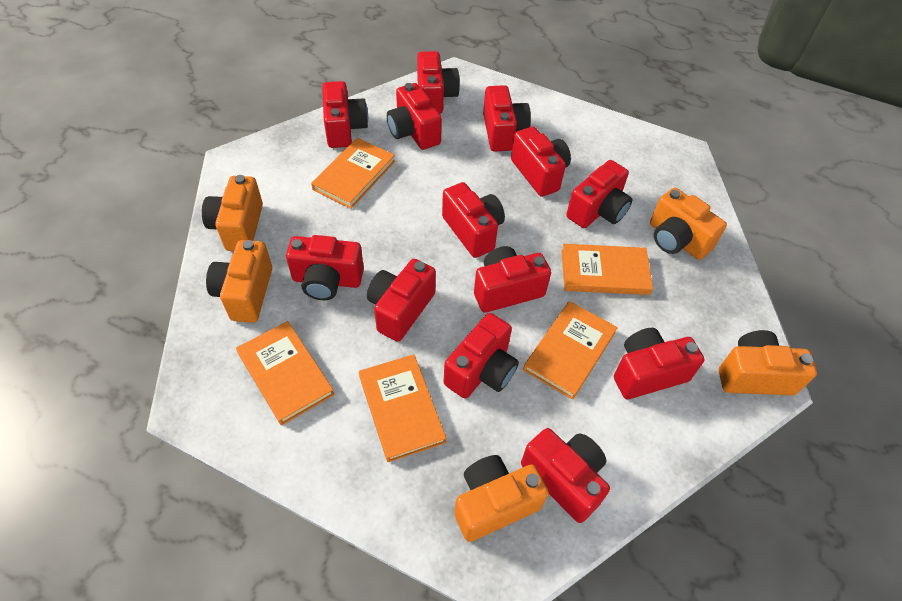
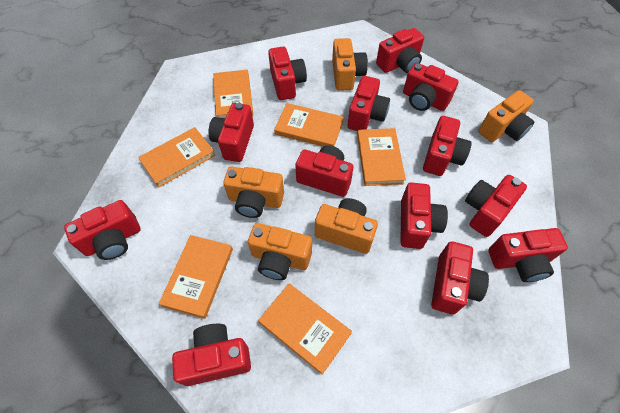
orange book: [236,321,334,425] [311,138,395,209] [359,354,446,462] [523,301,618,400] [561,244,653,295] = 5 -> [138,127,216,188] [159,235,233,319] [213,70,253,118] [258,284,352,375] [274,103,344,146] [357,128,406,186] = 6

